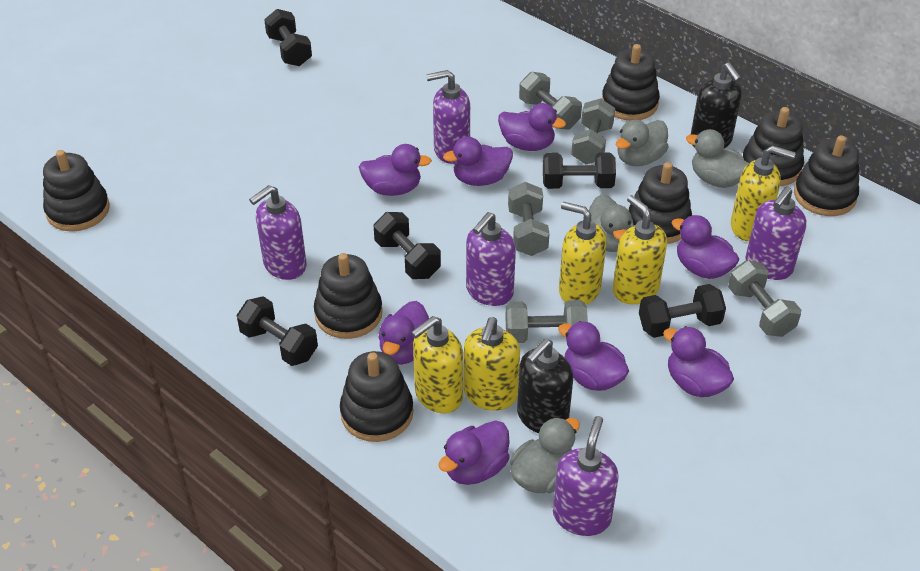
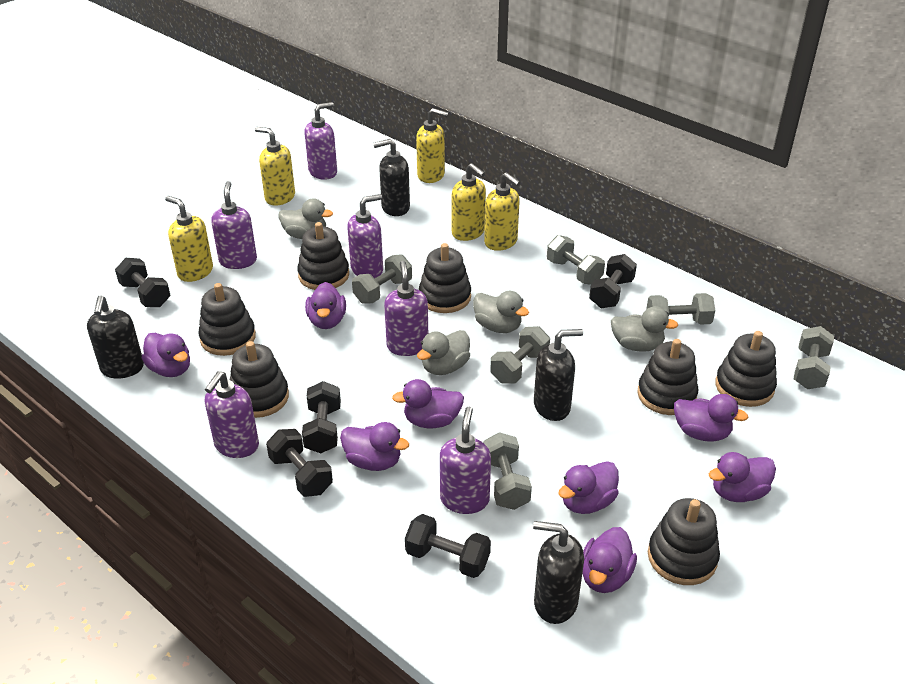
black soap dispenser: [517,339,573,433] [691,62,742,148] = 2 -> [87,295,144,379] [373,139,410,216] [533,521,584,624] [534,329,583,421] = 4
grey dumbbell: [505,300,588,343] [508,182,550,256] [519,72,582,129] [571,98,615,164] [728,260,801,337] = 5 -> [352,254,412,304] [483,432,532,510] [490,326,550,383] [547,235,605,285] [646,293,715,325] [794,326,834,389] = 6
purple soap dispenser: [249,185,307,280] [426,70,470,164] [466,212,516,306] [553,416,619,536] [745,186,806,280] = 5 -> [205,371,259,458] [211,181,257,269] [304,102,337,180] [347,194,383,279] [384,261,428,356] [440,407,491,514] = 6

